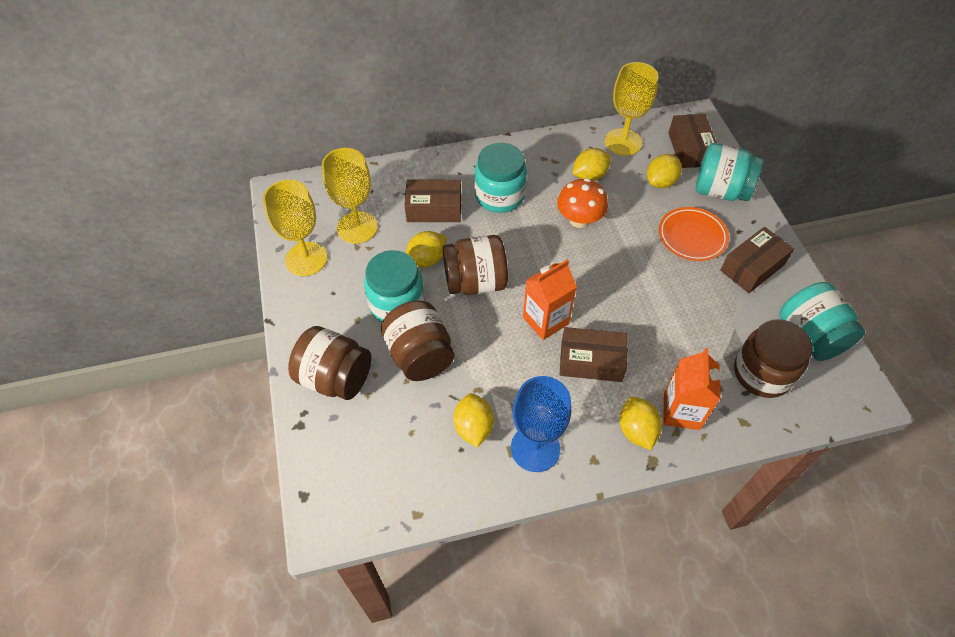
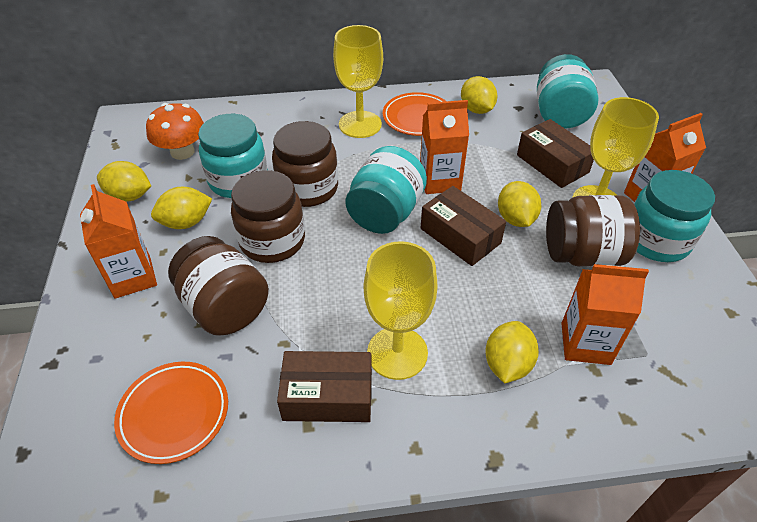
blue goblet: [511,376,571,472] = 1 -> none = 0
brown box: [404,180,461,222] [560,327,628,382] [668,114,717,168] [720,227,794,293] = 4 -> [277,351,372,422] [421,186,506,266] [517,119,594,188] = 3
orange carton: [523,259,577,340] [663,348,720,430] = 2 -> [80,184,157,299] [420,100,469,194] [561,264,649,365] [624,113,706,202] = 4
orange plate: [659,207,729,261] = 1 -> [114,362,228,464] [383,92,446,136] = 2

